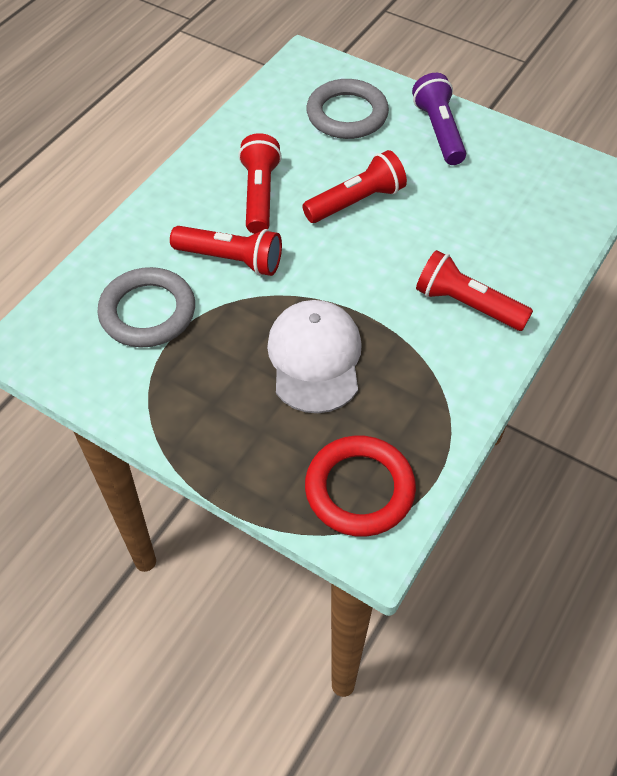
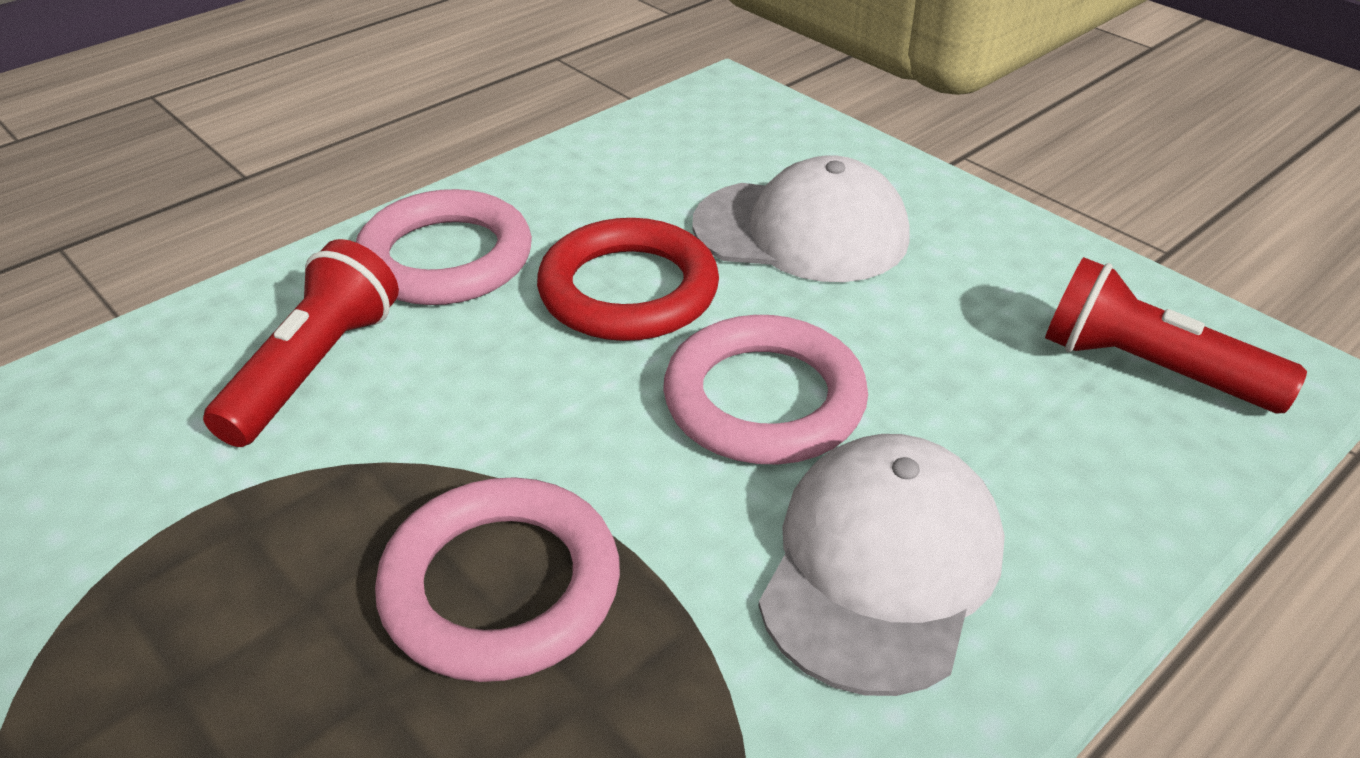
grey ring: [97,267,195,347] [306,79,389,139] = 2 -> none = 0
pink ring: none = 0 -> [356,189,532,305] [375,477,620,682] [663,315,868,464] = 3
purple flashlight: [412,73,466,165] = 1 -> none = 0
red flashlight: [170,226,282,276] [238,133,282,234] [302,150,407,223] [416,250,533,331] = 4 -> [203,239,399,447] [1045,257,1307,413] = 2
white cap: [267,300,362,413] = 1 -> [692,155,909,282] [759,434,1005,696] = 2

